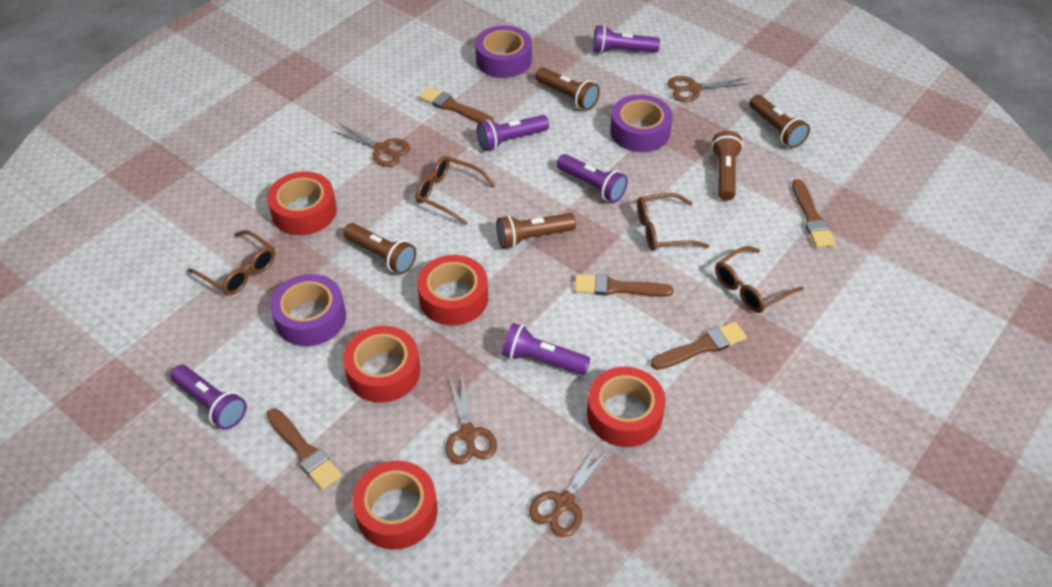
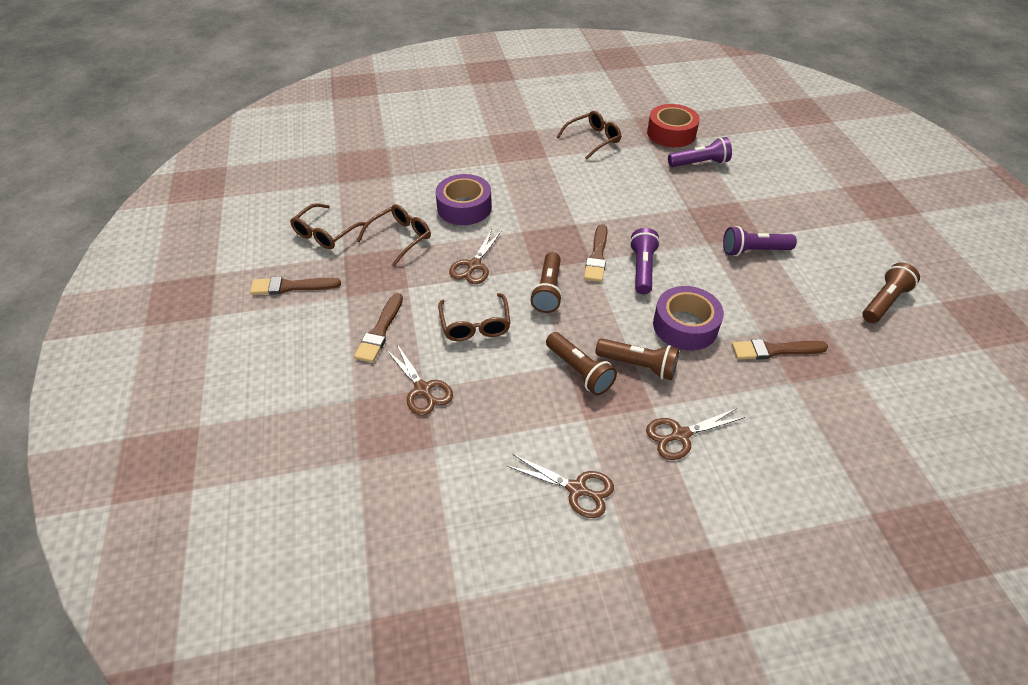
brown brush: [267,408,342,490] [419,87,494,123] [574,274,673,297] [651,322,747,370] [792,179,836,248] = 5 -> [250,277,341,295] [354,293,403,363] [584,224,608,282] [732,339,828,360] = 4
brown flashlight: [343,223,416,274] [496,213,576,248] [535,67,600,110] [711,131,743,201] [749,95,810,148] = 5 -> [530,252,562,313] [546,332,617,395] [595,338,679,380] [863,263,920,323] = 4
purple flashlight: [171,365,247,430] [477,115,549,151] [502,323,591,375] [557,154,628,203] [593,25,660,54] = 5 -> [630,228,660,295] [668,137,732,167] [723,226,797,256] = 3
purple tape: [270,274,346,346] [475,25,532,78] [610,95,673,152] = 3 -> [436,174,492,225] [653,286,724,351] = 2
red tape: [267,171,337,235] [343,326,420,403] [352,461,438,550] [417,255,488,326] [587,367,666,447] = 5 -> [647,104,700,147] = 1

